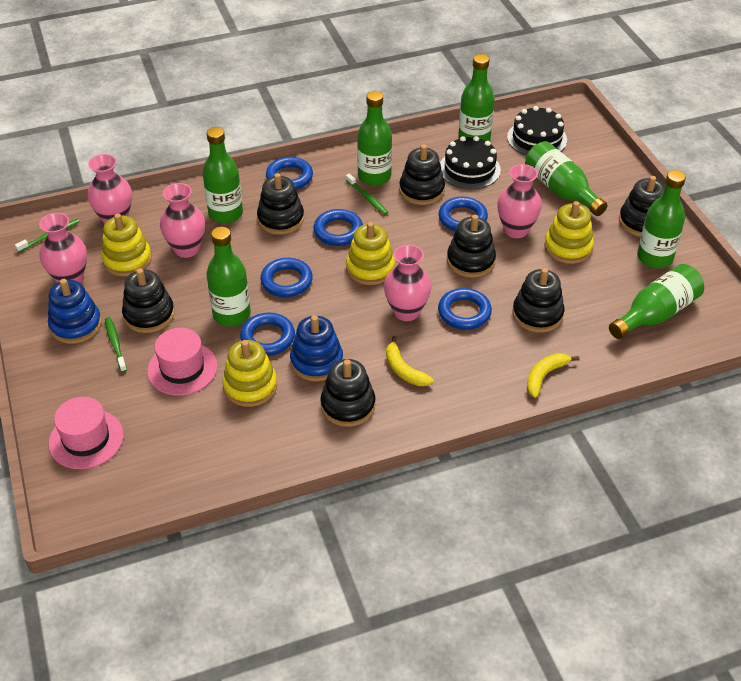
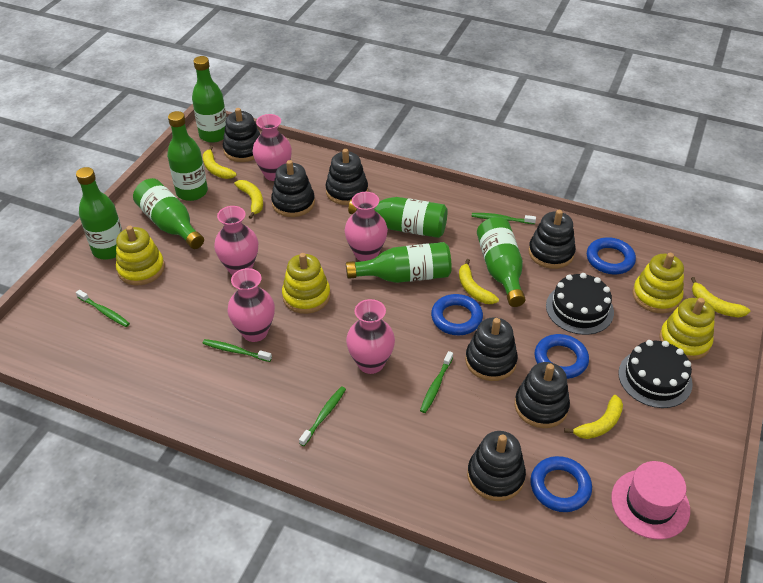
blue ring: [240,313,295,356] [260,258,313,297] [266,157,313,190] [314,209,363,246] [438,288,492,330] [439,197,488,231] = 6 -> [431,294,483,335] [530,456,592,512] [535,334,589,379] [587,237,636,274] = 4
blue stacking toy: [48,279,102,344] [290,315,343,381] = 2 -> none = 0
green toothbrush: [15,219,80,252] [105,317,127,372] [346,173,388,215] = 3 -> [76,290,130,327] [202,339,272,362] [299,386,346,446] [420,351,453,413] [471,213,536,224] = 5
pink hat: [49,397,124,469] [147,328,217,396] = 2 -> [611,461,690,539] = 1
yellow banana: [386,336,434,386] [527,353,579,398] = 2 -> [203,146,236,179] [234,180,263,219] [459,259,499,304] [564,395,623,439] [691,277,750,318] = 5

